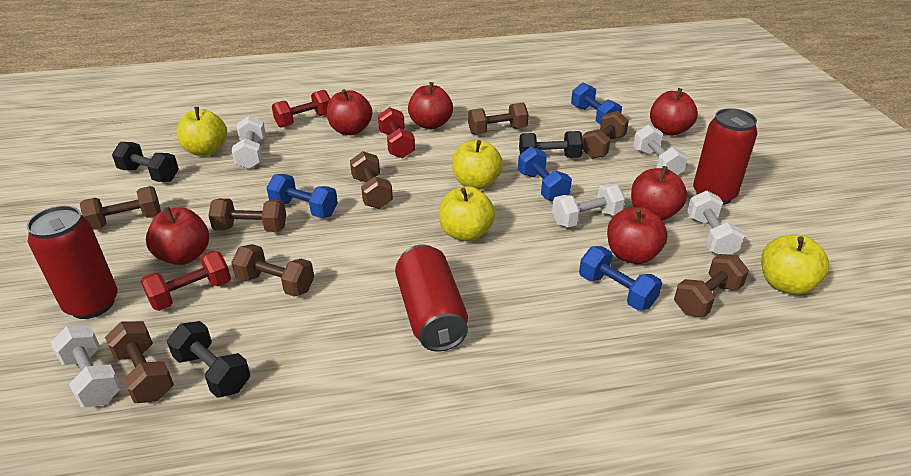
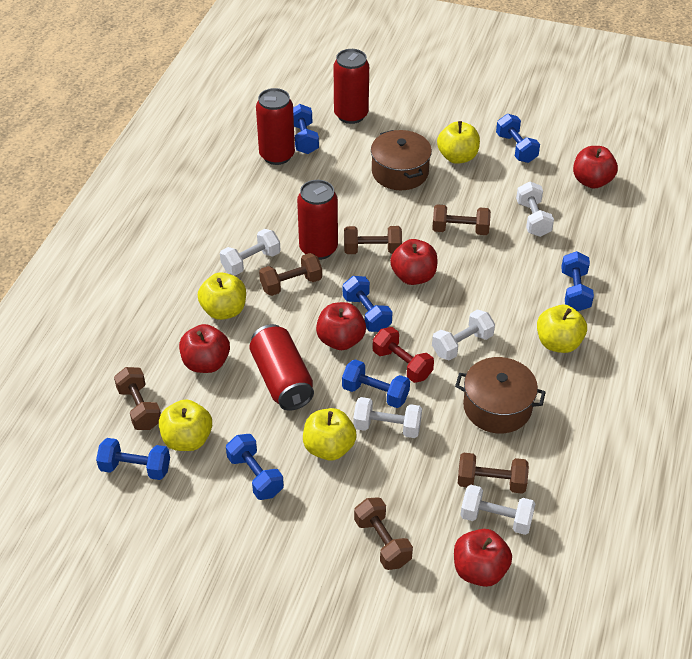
black dumbbell: [112,142,179,182] [167,321,250,398] [519,131,583,158] = 3 -> none = 0
blue dumbbell: [267,174,338,218] [518,146,572,201] [571,83,622,125] [579,246,662,310] = 4 -> [96,438,170,480] [226,434,284,500] [293,104,319,154] [342,359,410,408] [343,276,392,332] [496,114,540,163] [561,251,594,311] = 7
brown dumbbell: [80,186,161,230] [105,321,174,403] [208,198,286,232] [231,244,314,297] [350,151,393,209] [468,102,529,135] [582,111,629,159] [674,254,749,317] = 8 -> [114,367,161,430] [259,253,322,296] [344,226,402,254] [354,497,413,570] [432,205,491,235] [458,453,529,494] = 6
brown pot: none = 0 -> [371,130,432,190] [455,357,546,434] = 2
red apple: [146,207,209,265] [327,89,372,135] [408,82,453,129] [607,207,668,264] [631,166,687,221] [650,88,698,136] = 6 -> [179,324,230,373] [316,302,366,350] [390,239,438,285] [454,529,512,587] [573,146,618,188] = 5
red can: [27,206,118,319] [395,245,468,352] [693,108,757,205] = 3 -> [249,324,314,411] [256,88,295,165] [297,180,338,260] [334,49,369,124] = 4
red dumbbell: [141,250,231,311] [272,90,330,127] [378,107,415,158] = 3 -> [373,327,434,383] = 1
yellow apple: [177,107,227,156] [439,186,495,242] [452,140,503,190] [761,235,829,295] = 4 -> [159,399,212,451] [198,272,246,320] [303,408,357,460] [437,121,480,164] [537,305,587,353] = 5

